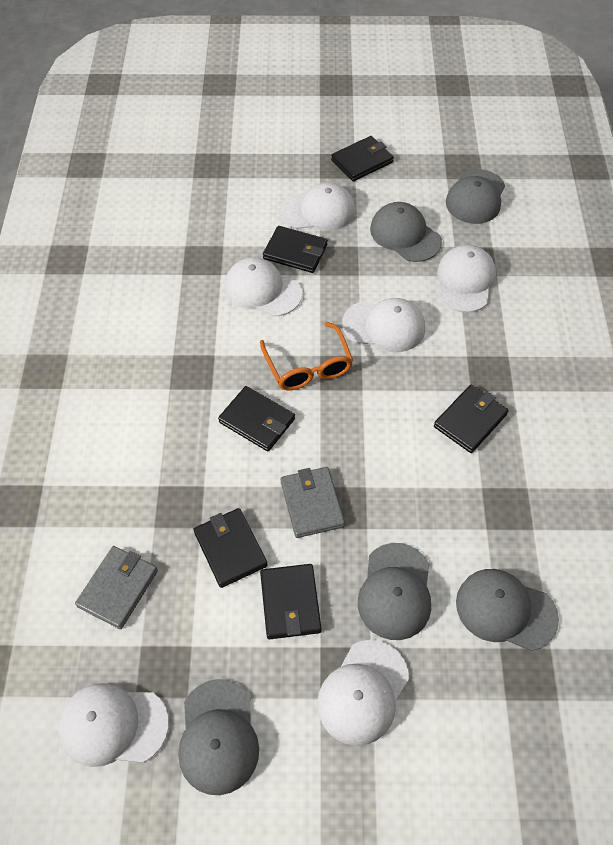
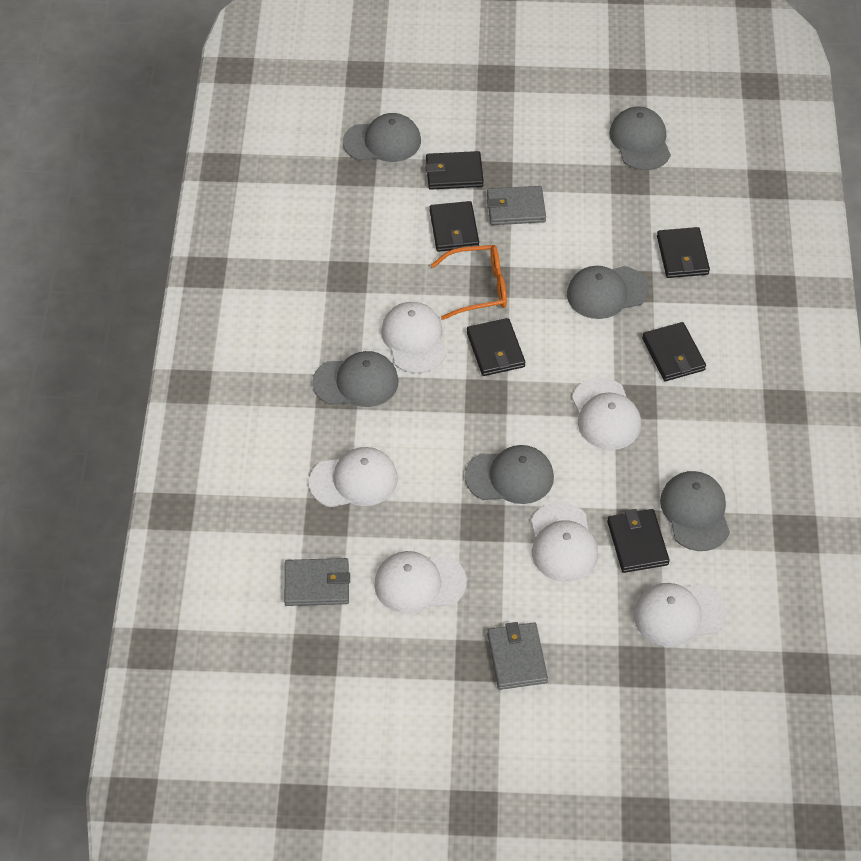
grey cap: [178,679,259,795] [358,543,431,640] [370,202,442,262] [446,169,505,224] [456,569,559,651] = 5 -> [312,351,399,407] [343,113,421,162] [465,445,554,504] [567,266,649,319] [609,106,671,170] [660,471,730,551] = 6
grey wallet: [75,546,158,629] [281,467,345,538] = 2 -> [284,558,350,606] [487,186,546,225] [487,622,548,690] = 3

